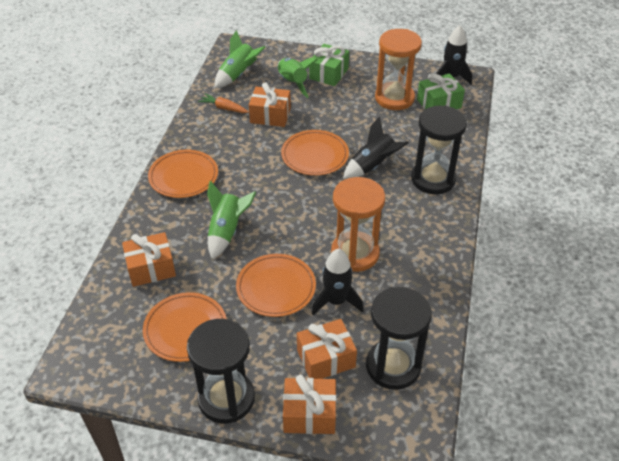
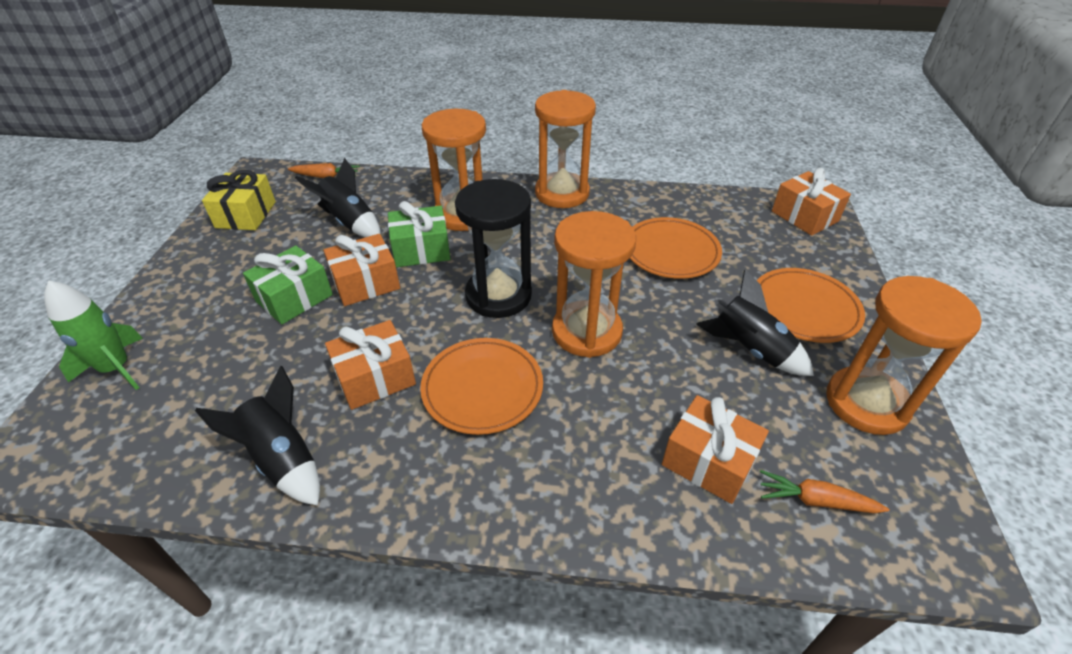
black hourglass: [187,319,255,423] [366,287,432,390] [411,105,467,194] = 3 -> [455,179,532,318] = 1
green rocket: [207,181,256,260] [215,30,266,88] [278,57,318,98] = 3 -> [44,280,143,390] = 1
orange carrot: [198,94,249,113] = 1 -> [288,163,360,178] [760,470,889,513] = 2
orange hourglass: [331,177,385,272] [375,29,422,110] = 2 -> [422,109,486,231] [535,90,596,208] [552,211,636,358] [827,276,982,435] = 4
orange plate: [143,292,226,362] [148,150,218,198] [236,254,316,317] [281,130,349,176] = 4 -> [420,338,543,435] [630,217,722,279] [757,268,865,343] = 3
yellow gift: none = 0 -> [202,170,276,230] = 1

